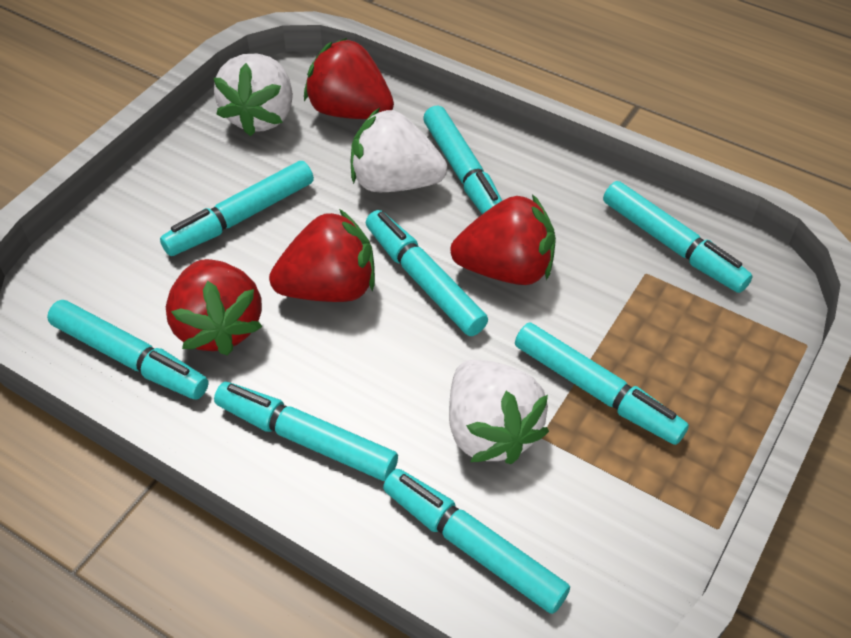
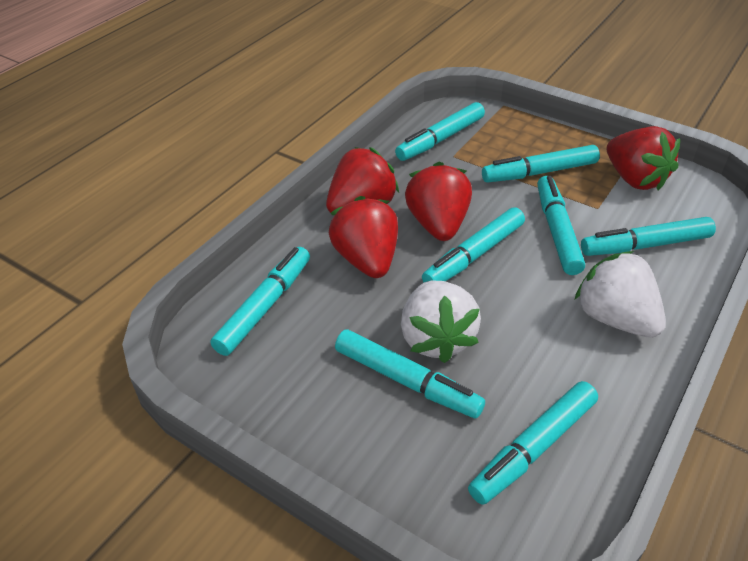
white strawberry: [214,54,293,136] [351,108,447,192] [449,360,549,464] = 3 -> [401,281,481,363] [575,251,666,338] = 2

